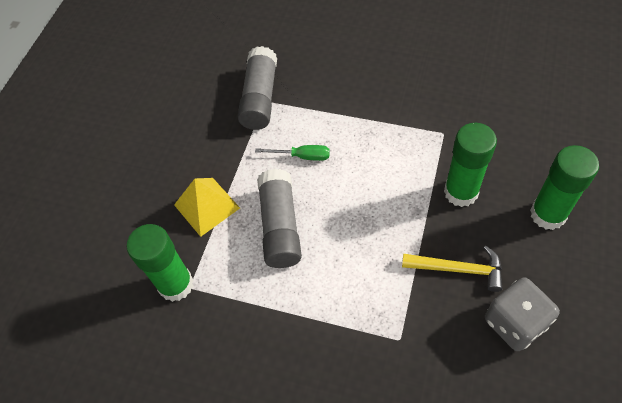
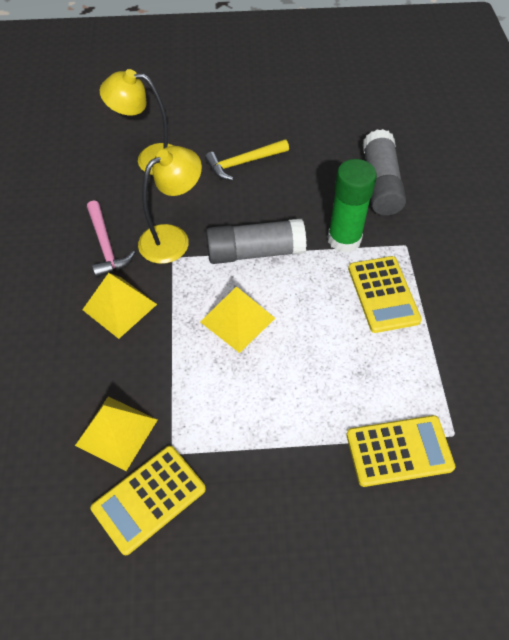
green glue stick: [127,224,193,302] [444,123,497,207] [530,145,599,230] = 3 -> [328,159,377,253] = 1
green screwdriver: [255,145,330,161] = 1 -> none = 0
grey dice: [485,277,560,351] = 1 -> none = 0
pink hammer: none = 0 -> [87,200,135,278] = 1
yellow calculator: none = 0 -> [91,446,206,555] [346,415,455,487] [348,256,422,333] = 3
yellow lamp: none = 0 -> [100,69,174,175] [138,146,202,264] = 2
yellow pyramid: [174,178,240,237] = 1 -> [75,397,157,471] [82,273,157,339] [200,286,275,353] = 3

